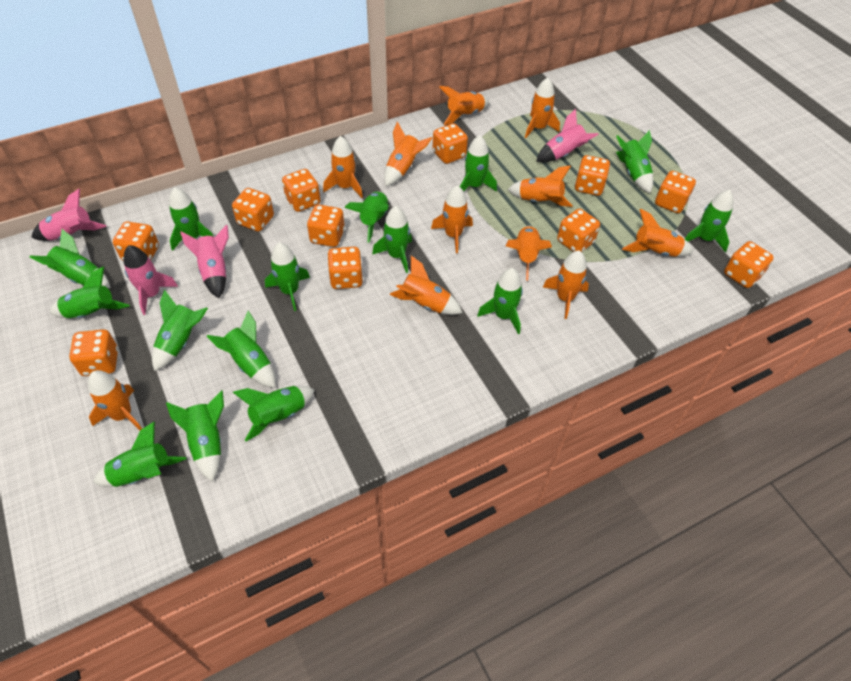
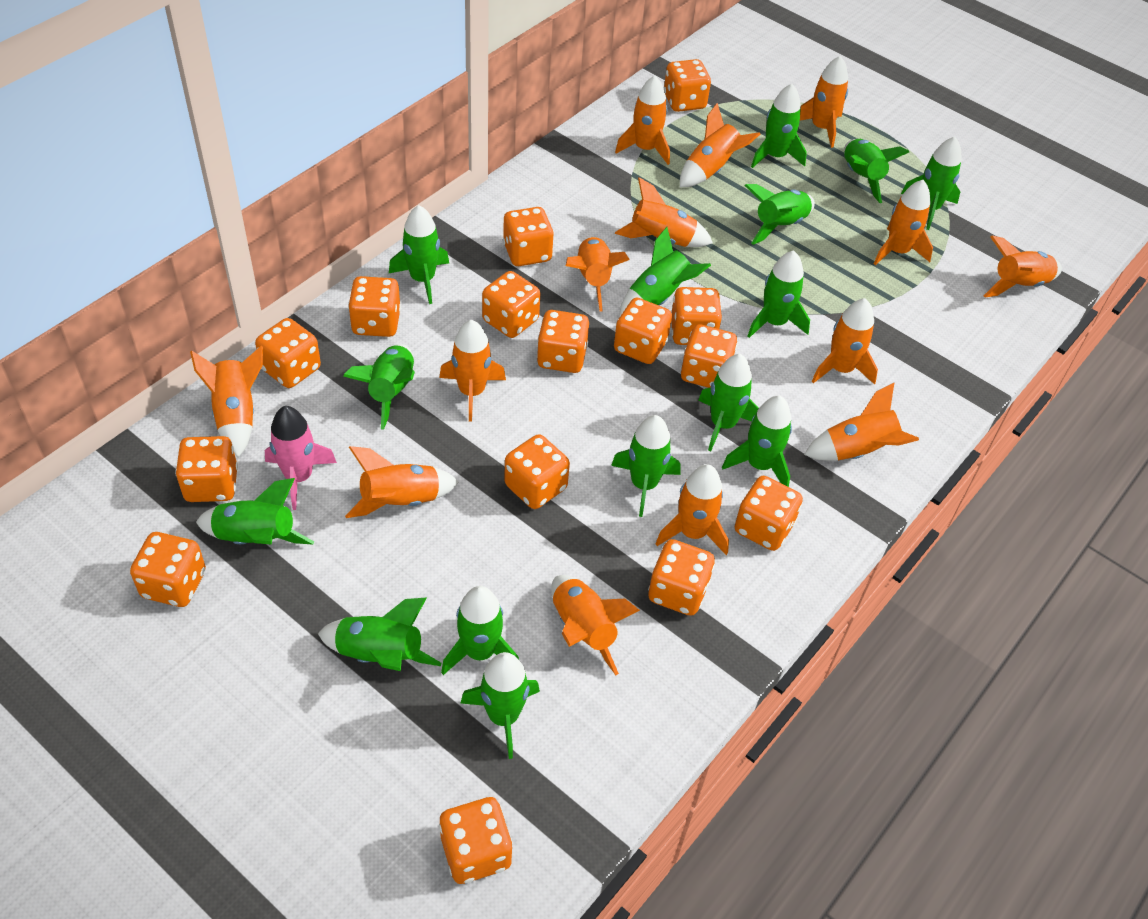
orange dice: [69,329,118,376] [113,222,159,261] [232,188,274,232] [282,169,320,212] [307,205,345,247] [327,247,363,289] [433,123,468,164] [557,209,600,252] [575,155,610,196] [655,171,696,213] [724,241,774,288] = 11 -> [130,532,206,607] [175,436,238,502] [255,318,321,388] [348,276,401,337] [439,797,513,884] [482,271,540,338] [503,207,554,266] [504,434,570,509] [537,310,589,373] [614,298,672,364] [648,539,715,616] [664,59,711,112] [671,287,722,345] [681,324,737,388] [735,476,803,551] = 15
orange rocket: [88,370,142,430] [323,136,363,198] [384,122,432,186] [389,256,462,315] [431,185,473,253] [439,86,489,125] [506,226,552,281] [507,165,573,207] [525,78,560,138] [542,250,589,319] [622,209,693,257] = 11 -> [190,346,263,458] [345,446,459,518] [439,320,506,421] [551,575,640,675] [566,237,630,312] [615,76,670,165] [615,177,713,247] [656,464,729,555] [680,103,760,187] [800,56,848,148] [804,383,919,461] [812,298,878,385] [874,180,933,265] [984,235,1062,298] = 14
pink rocket: [31,189,106,241] [123,245,178,315] [180,225,229,298] [536,109,599,163] = 4 -> [265,406,337,510] = 1

